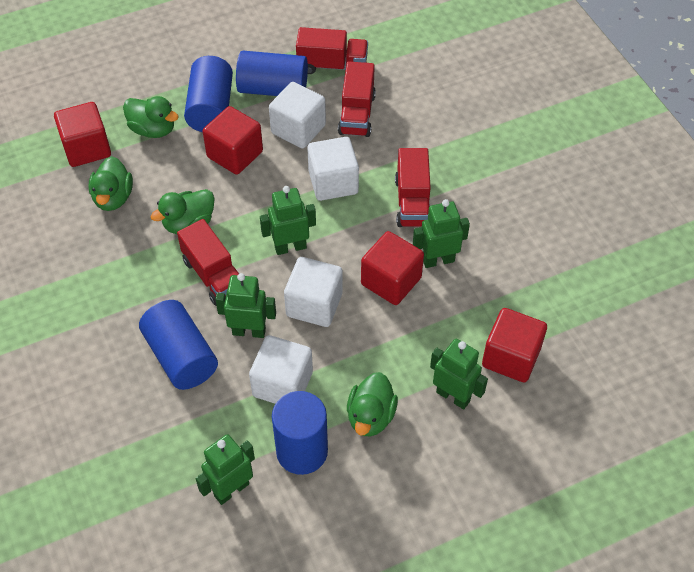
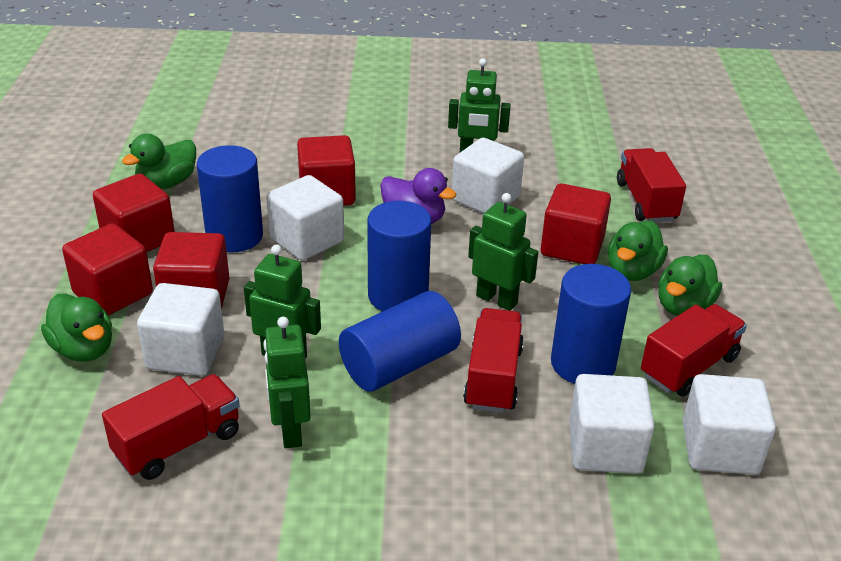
green robot: [195,434,255,505] [215,273,276,338] [260,186,316,255] [413,199,470,268] [430,339,488,409] = 5 -> [244,245,321,359] [263,317,311,448] [448,58,511,152] [468,193,538,311] = 4
purple duck: none = 0 -> [380,168,457,224] = 1
red cube: [54,102,111,167] [203,106,263,175] [361,231,424,305] [482,308,547,383] = 4 -> [62,223,153,316] [93,173,175,252] [153,232,229,310] [297,135,356,206] [541,183,611,264] = 5
white cube: [249,335,313,404] [269,82,326,149] [284,257,343,327] [307,137,359,201] = 4 -> [137,283,224,376] [266,175,344,261] [452,138,524,214] [569,374,655,474] [682,374,776,475] = 5

